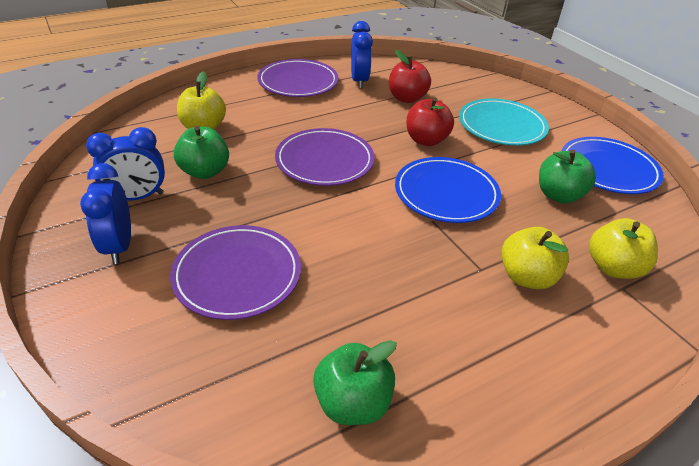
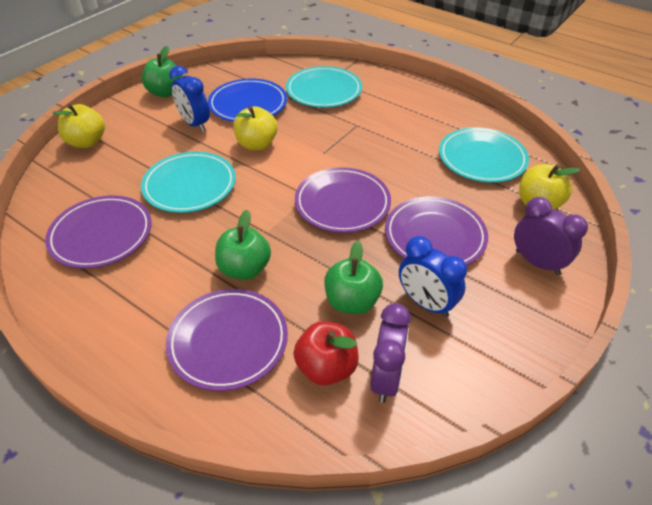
blue clock: [80,163,131,264] [86,127,165,200] [351,21,373,89] = 3 -> [169,66,210,132] [399,236,467,317] = 2
blue plate: [395,157,501,223] [562,137,664,194] = 2 -> [208,79,287,122] = 1
purple clock: none = 0 -> [370,303,411,403] [514,197,588,275] = 2
purple plate: [170,225,301,320] [258,59,339,97] [275,128,375,186] = 3 -> [45,195,152,269] [166,289,288,391] [295,167,391,233] [385,196,488,266] = 4
red apple: [389,50,431,103] [407,97,454,146] = 2 -> [293,321,359,386] = 1
turquoise plate: [459,99,549,146] = 1 -> [141,152,236,213] [286,66,362,108] [439,127,529,183] = 3

